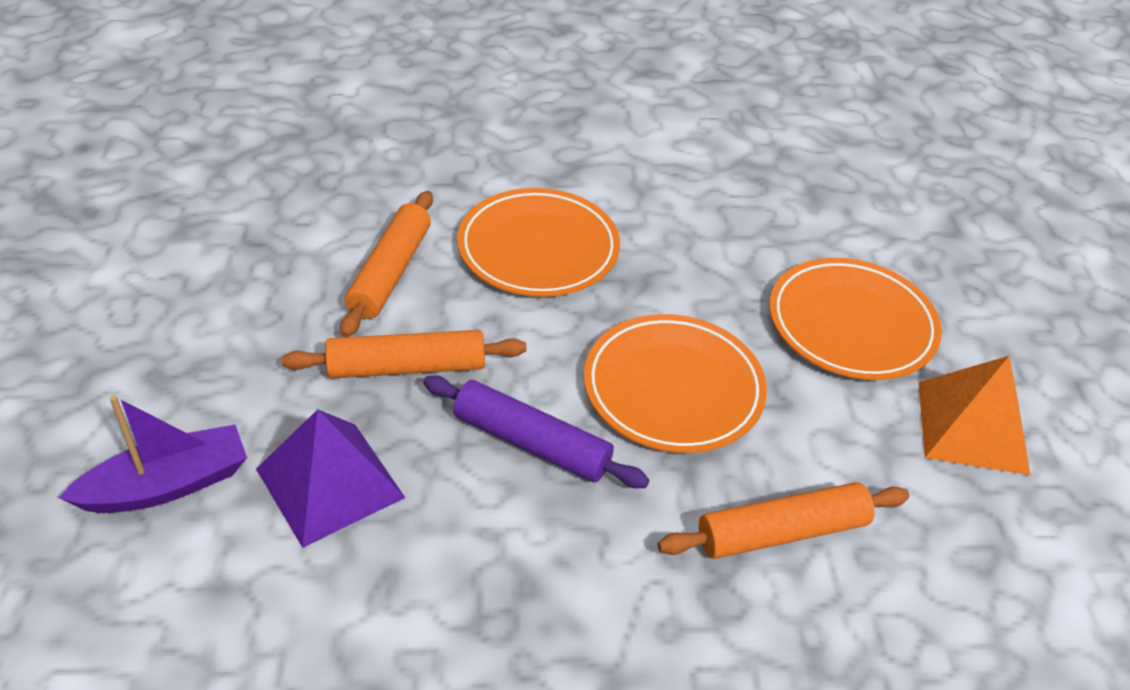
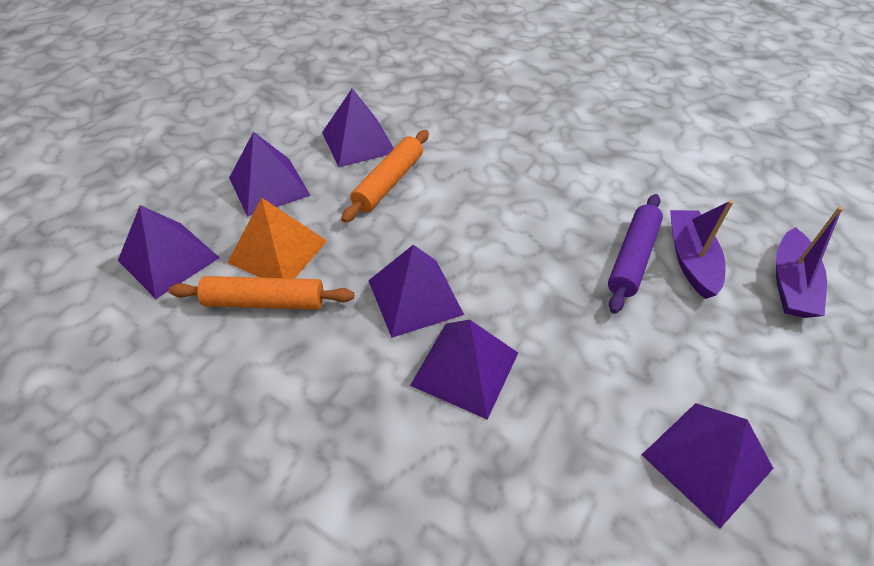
orange plate: [457,188,620,297] [584,314,767,453] [769,258,942,380] = 3 -> none = 0
orange rolling pin: [281,330,527,378] [340,191,433,337] [658,482,909,559] = 3 -> [168,276,354,310] [341,130,429,223] = 2
purple boat: [59,395,247,513] = 1 -> [670,200,733,299] [776,207,843,318] = 2
purple pyramid: [256,409,405,548] = 1 -> [118,205,220,299] [229,132,311,217] [322,88,394,167] [368,245,464,338] [410,320,518,420] [642,403,773,528] = 6

